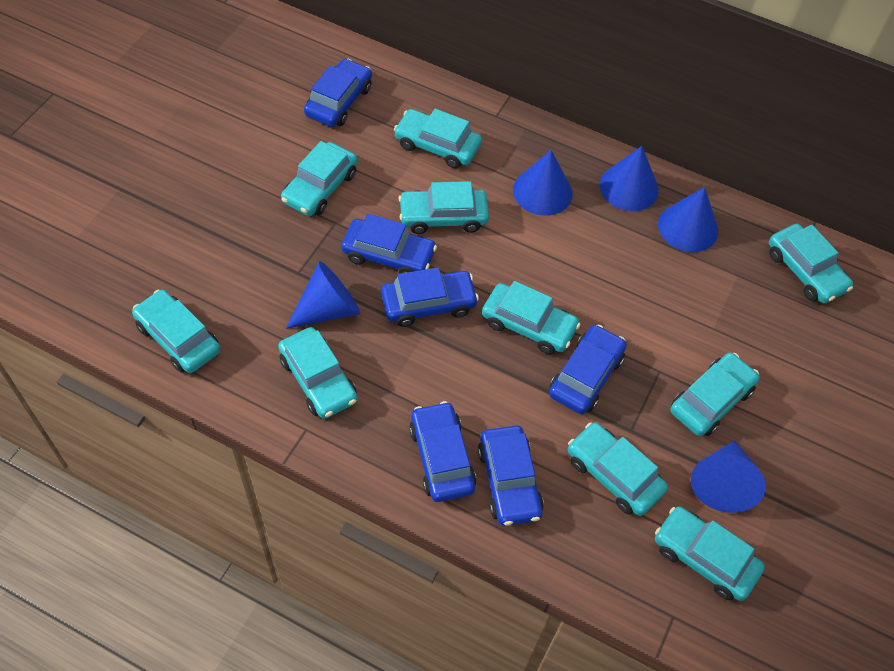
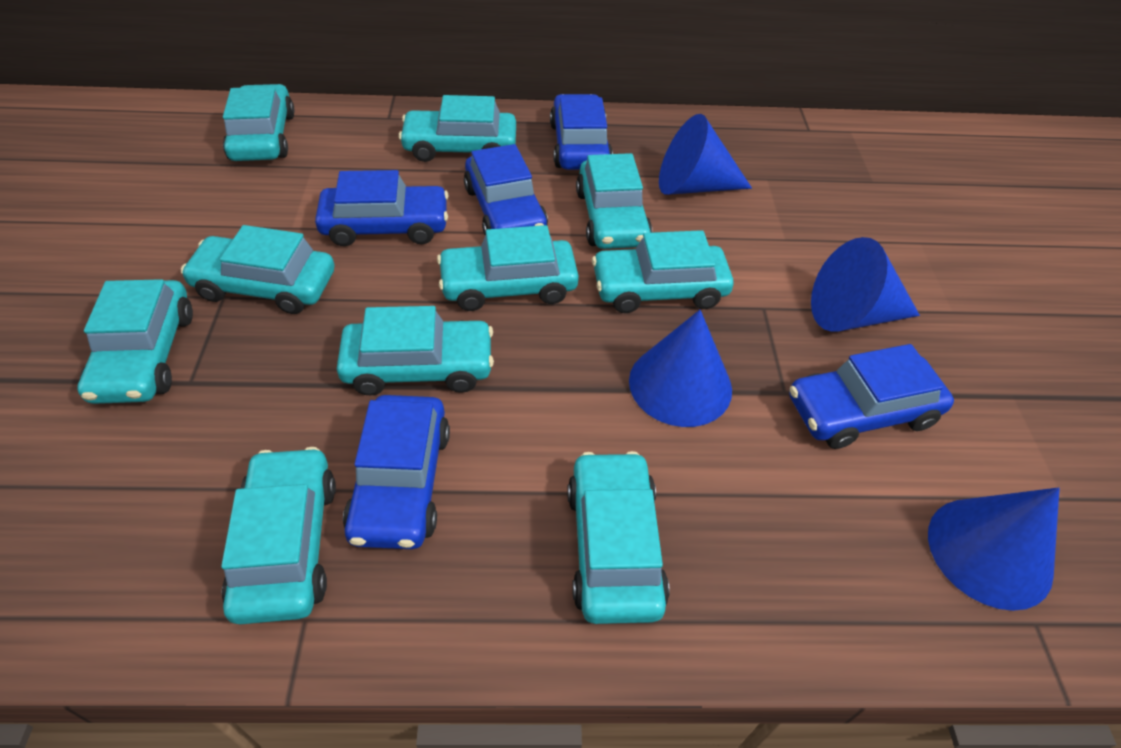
blue car: [304,59,372,127] [341,214,437,274] [381,267,479,327] [409,401,476,502] [478,426,544,526] [549,324,627,414] = 6 -> [315,170,449,246] [343,395,450,549] [464,144,548,235] [550,94,613,170] [789,344,954,449] = 5
blue cone: [285,261,360,329] [513,150,573,216] [600,146,659,211] [658,187,718,252] [691,440,766,513] = 5 -> [629,310,732,427] [659,114,752,195] [811,237,920,332] [928,487,1060,611] = 4

